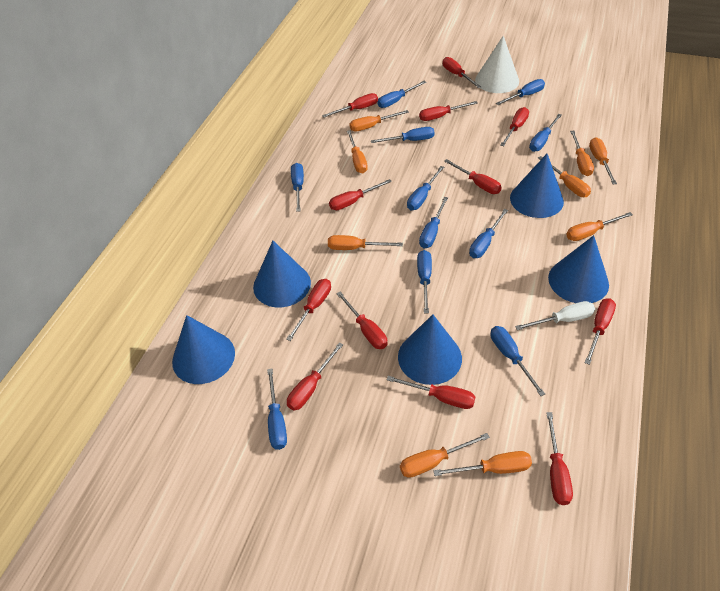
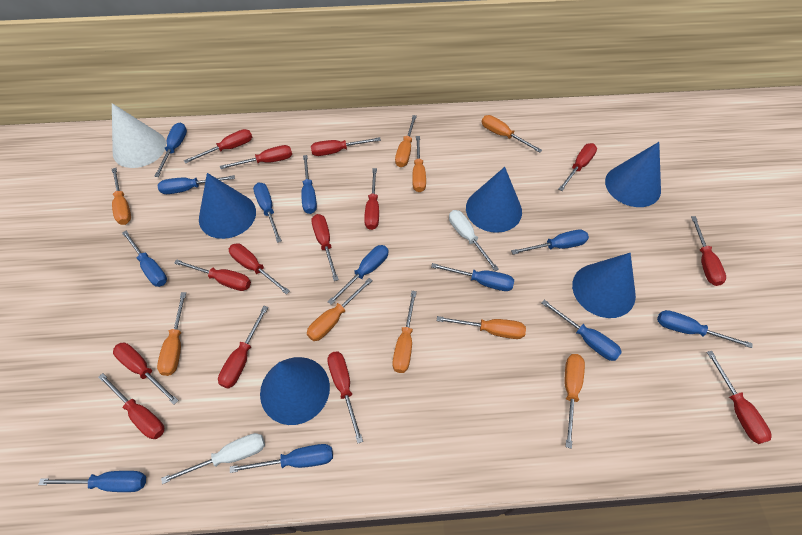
blue screwdriver: [267,368,287,450] [291,163,304,212] [371,127,435,143] [377,81,426,108] [407,166,444,210] [417,250,432,313] [419,197,448,248] [469,209,508,258] [490,326,545,396] [496,79,545,105] [529,114,562,152] = 11 -> [38,471,146,492] [122,231,167,287] [154,123,187,177] [158,175,235,194] [230,444,333,473] [253,183,282,243] [301,155,317,214] [328,245,389,305] [431,263,514,291] [511,229,589,254] [542,300,622,361] [657,310,753,348] = 12
red screwdriver: [286,279,331,341] [287,342,343,411] [322,93,378,117] [329,179,392,210] [336,292,387,349] [387,376,475,409] [419,101,478,121] [443,57,481,88] [444,159,502,194] [500,107,529,146] [546,412,573,505] [585,298,616,365] = 12 -> [98,373,164,439] [113,343,179,405] [174,259,251,291] [184,129,252,163] [218,306,268,389] [220,145,292,169] [229,243,290,294] [311,137,381,156] [311,214,339,281] [327,351,363,444] [364,168,379,230] [558,143,597,191] [691,216,726,286] [707,351,772,444] = 14
white screwdriver: [515,301,595,330] = 1 -> [161,433,265,484] [449,210,499,271] = 2

